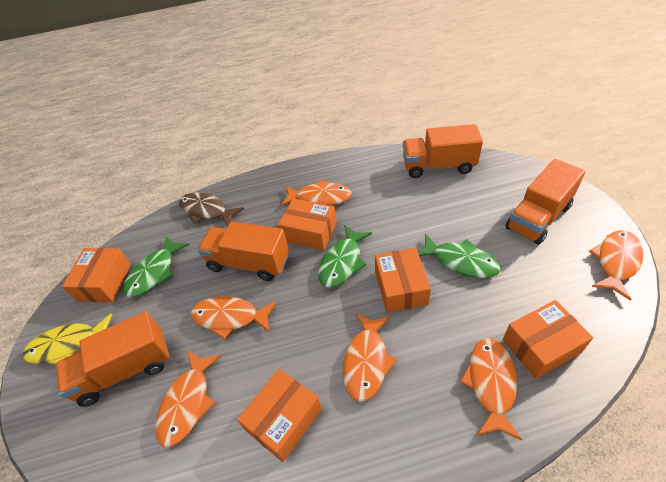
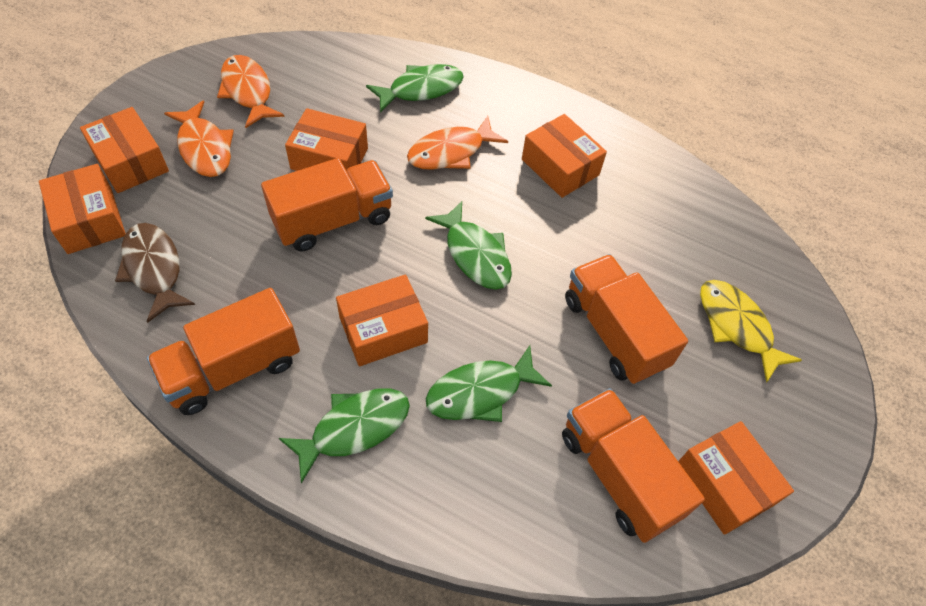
green fish: [123,236,189,297] [318,225,372,288] [418,234,500,278] = 3 -> [279,388,410,484] [366,64,464,113] [425,201,512,290] [426,345,552,422] = 4
orange box: [62,248,131,302] [237,369,322,462] [278,198,337,250] [375,248,431,313] [503,300,593,379] = 5 -> [39,164,126,254] [80,107,169,193] [285,108,368,171] [336,275,428,366] [522,114,607,198] [678,421,794,535] = 6
orange fish: [155,350,221,448] [191,296,277,340] [281,179,352,206] [343,312,397,402] [460,338,522,440] [589,230,643,301] = 6 -> [164,100,234,177] [217,55,285,128] [407,116,508,170] = 3

